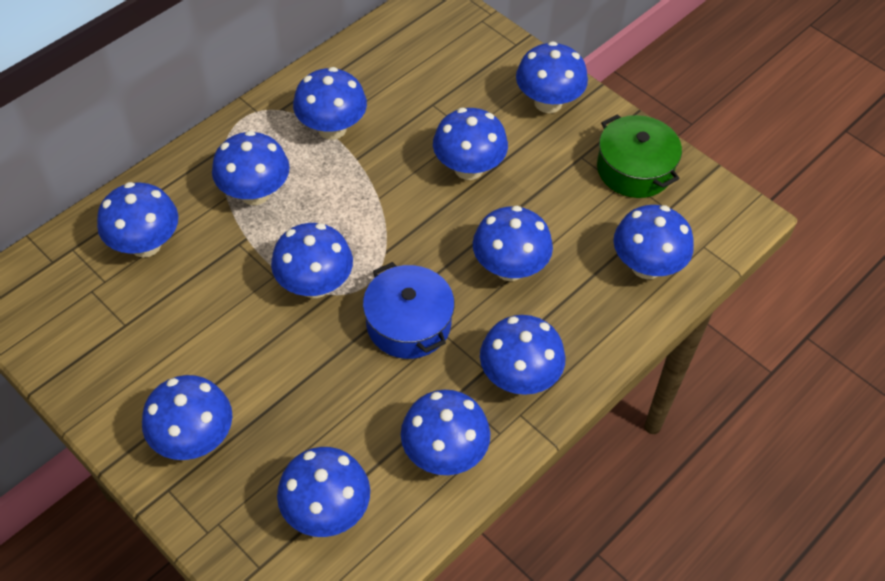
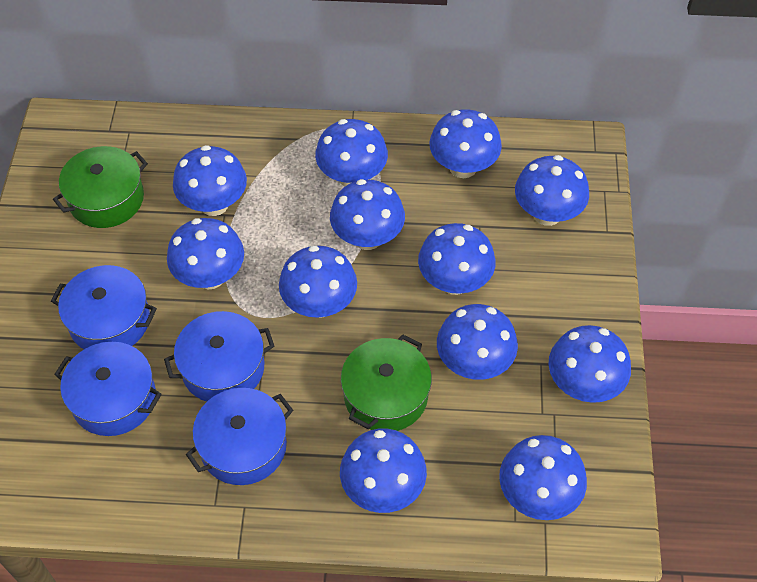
blue pot: [363,262,455,359] = 1 -> [51,265,157,349] [54,342,162,436] [164,311,274,402] [186,388,293,485] = 4
green pot: [597,114,682,198] = 1 -> [53,146,148,228] [341,335,432,431] = 2

